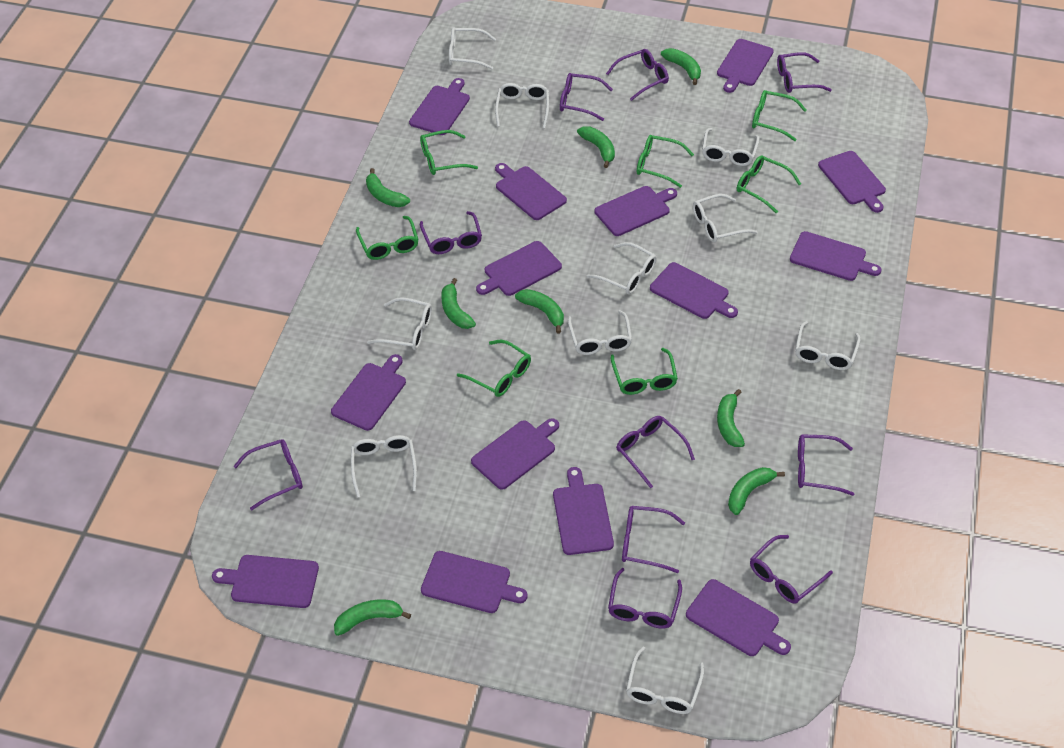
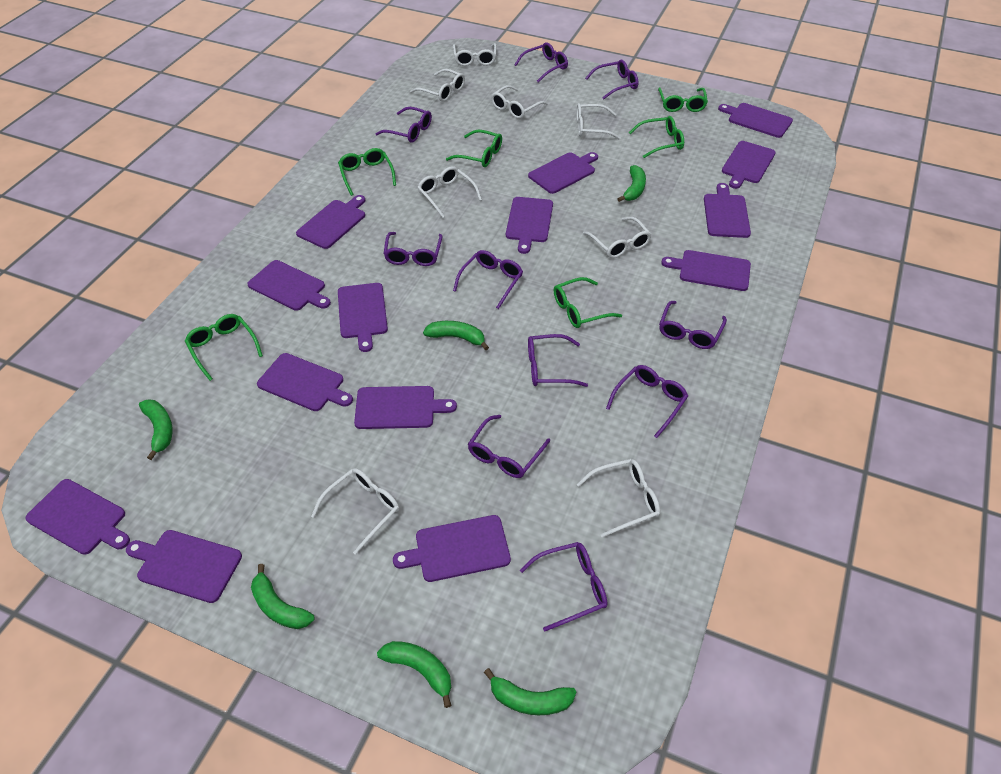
green banana: [334,600,411,636] [366,168,410,207] [441,278,476,329] [515,289,564,334] [577,126,615,168] [661,48,701,85] [717,389,745,447] [728,467,785,515] = 8 -> [139,399,173,460] [251,564,315,629] [377,641,451,708] [423,321,489,350] [484,668,576,715] [617,165,646,202] = 6
green glasses: [356,216,419,260] [420,130,478,175] [457,340,531,397] [611,348,678,395] [637,135,694,188] [737,156,801,214] [752,90,807,141] = 7 -> [185,314,263,381] [338,148,396,196] [446,129,502,167] [554,277,622,328] [629,116,684,158] [658,88,708,112] = 6
white glasses: [351,435,417,498] [367,297,432,350] [449,27,496,70] [495,83,549,129] [568,310,632,355] [587,242,657,294] [626,647,704,714] [693,194,757,243] [702,128,760,166] [795,321,861,370] = 10 -> [311,468,399,555] [410,69,465,102] [417,166,482,218] [453,43,497,66] [491,85,548,119] [577,103,621,139] [577,459,660,538] [583,217,652,258] = 8

